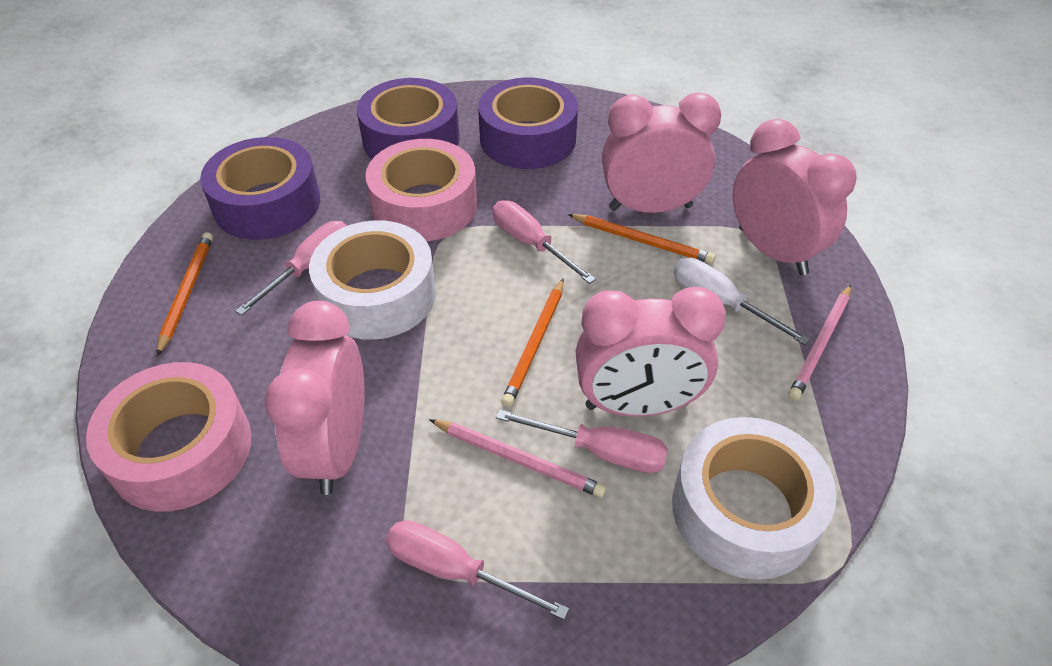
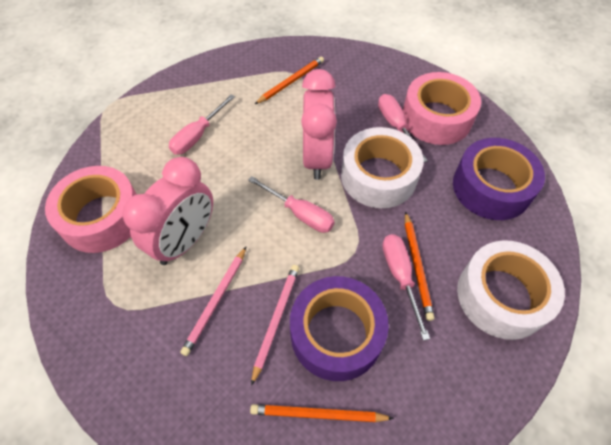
pink clock: [265,301,365,495] [576,287,726,417] [602,92,721,213] [733,119,857,275] = 4 -> [122,157,213,265] [301,69,337,180] = 2
purple tape: [200,137,320,240] [357,78,460,159] [478,77,578,169] = 3 -> [290,276,389,381] [453,138,545,220] = 2
white screwdriver: [674,258,810,345] = 1 -> none = 0

